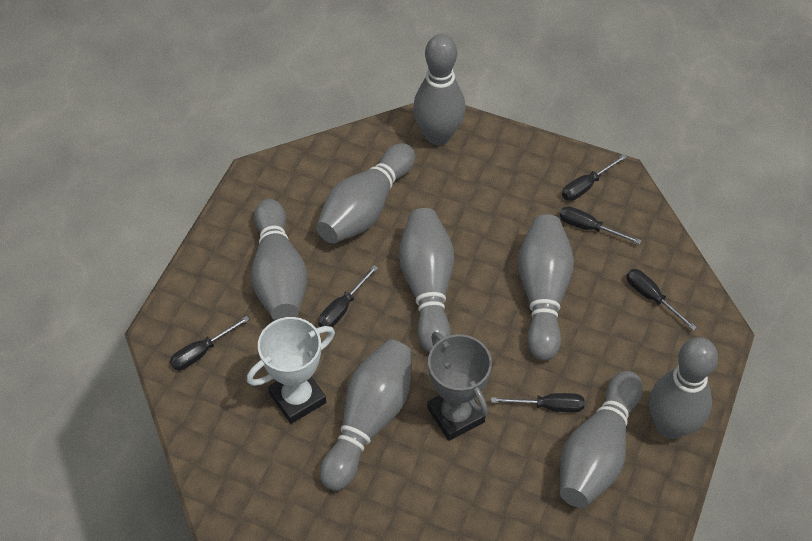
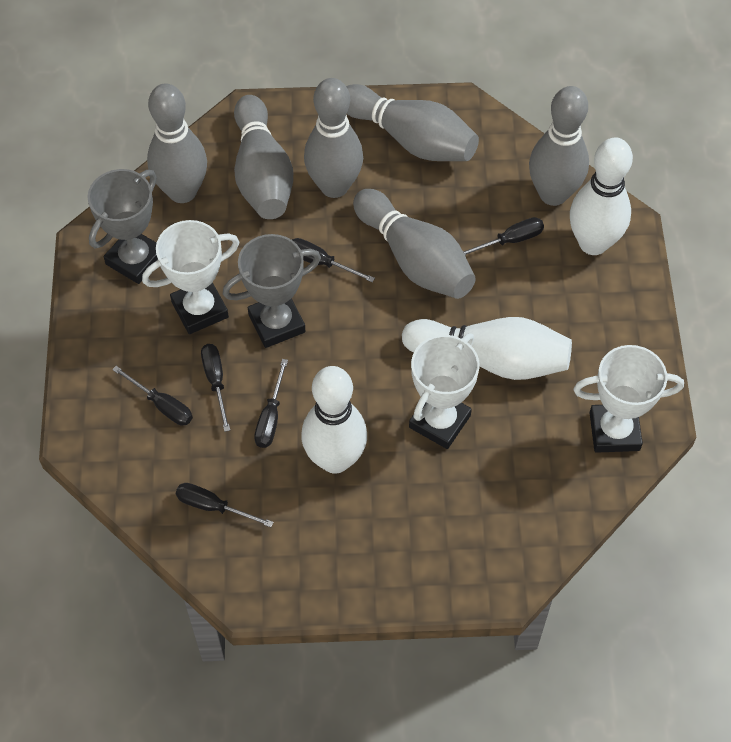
grey bowling pin: [251,199,307,320] [316,143,415,244] [320,339,412,491] [399,208,454,353] [413,34,465,145] [518,214,574,361] [560,371,643,508] [649,337,718,439] = 8 -> [147,83,207,203] [234,95,293,219] [304,78,363,198] [346,84,479,161] [353,189,476,299] [529,86,589,206] = 6
grey trophy: [427,332,492,441] = 1 -> [87,169,158,284] [223,234,321,348] = 2
white bowling pin: none = 0 -> [301,366,367,474] [402,317,572,380] [570,137,633,255] = 3
white trophy: [247,317,335,424] = 1 -> [142,220,239,334] [409,333,480,449] [573,345,684,453] = 3

